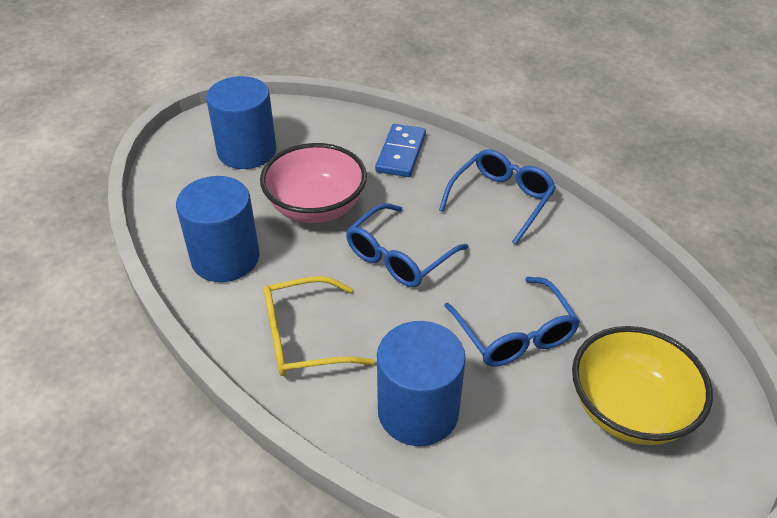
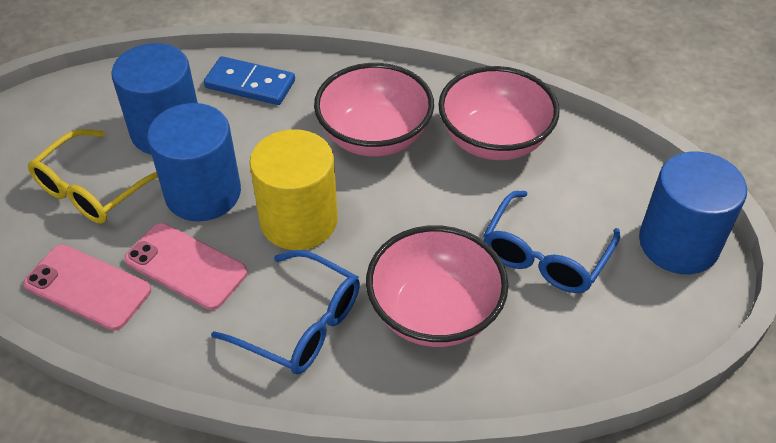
blue glasses: [346,203,469,287] [439,149,556,245] [444,277,580,367] = 3 -> [211,250,360,374] [483,191,620,293] = 2
pink bowl: [260,143,367,223] = 1 -> [314,63,434,156] [366,225,509,347] [438,66,560,160] = 3
pink phone: none = 0 -> [23,245,151,331] [124,223,248,310] = 2
yellow bowl: [572,326,713,445] = 1 -> none = 0
yellow cylinder: none = 0 -> [249,129,338,250] = 1

